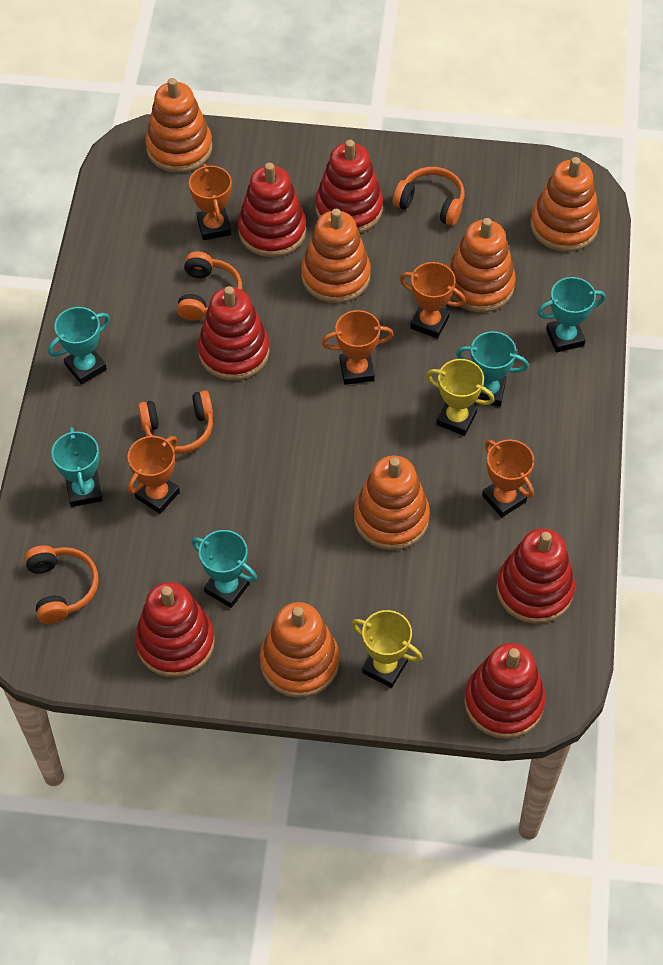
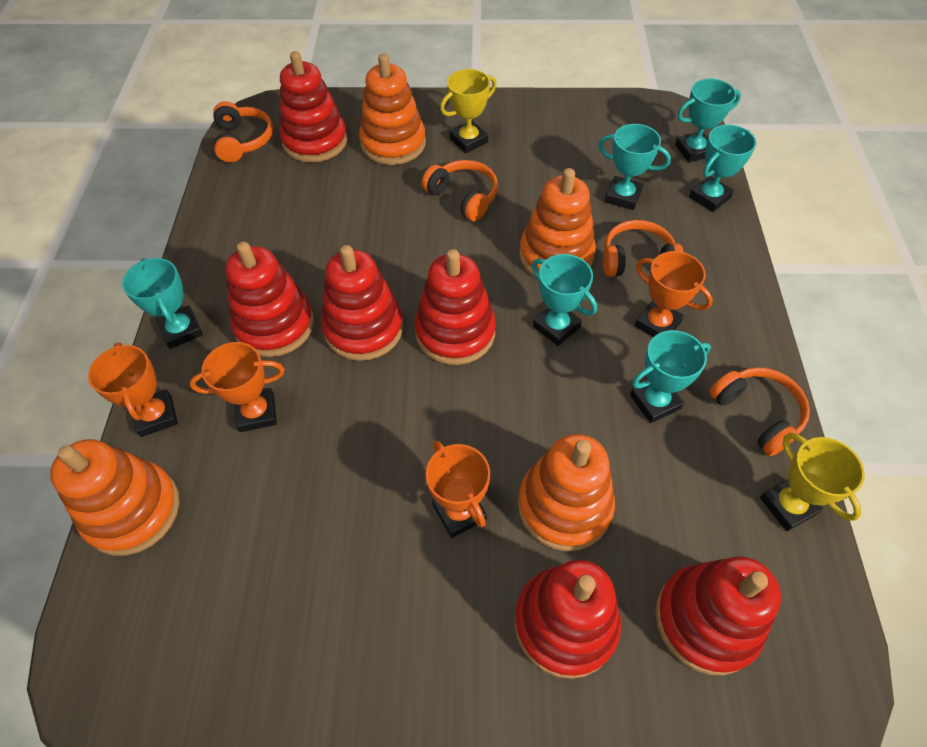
orange stacking toy: [145,78,212,173] [260,602,339,698] [301,209,371,303] [354,455,430,551] [448,218,516,313] [531,157,600,252] = 6 -> [50,439,179,556] [359,53,426,165] [518,434,615,551] [519,168,596,277] = 4
orange trophy: [128,436,180,514] [189,164,232,240] [322,310,394,385] [399,262,466,339] [482,439,534,518] = 5 -> [88,343,178,437] [189,342,285,432] [426,440,490,538] [635,251,713,337] = 4
turquoise trophy: [48,307,110,385] [52,427,102,507] [192,530,257,608] [456,331,529,407] [537,277,606,353] = 5 -> [122,258,203,349] [532,254,597,346] [598,124,671,210] [630,330,711,423] [675,79,741,162] [689,125,756,212] = 6

